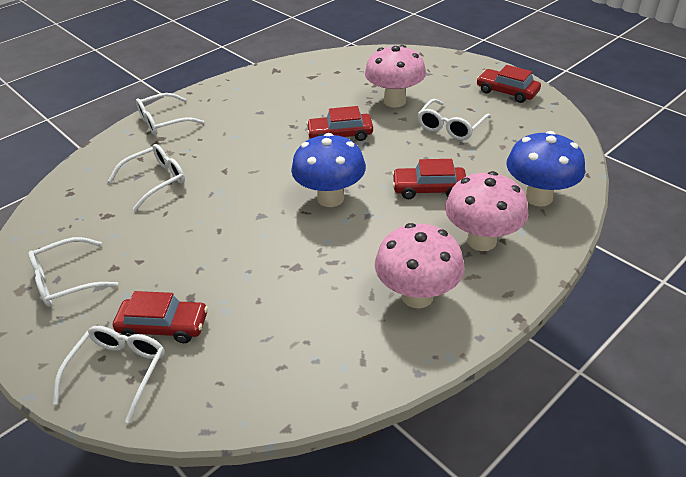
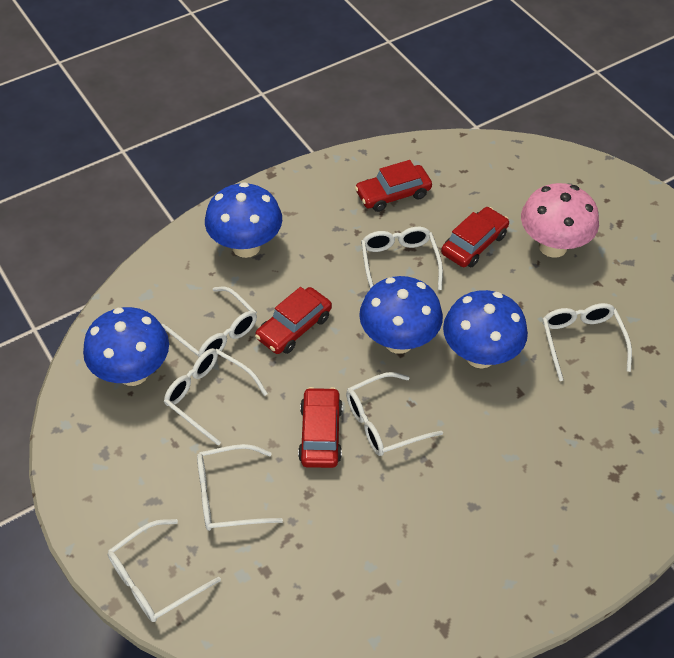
blue mushroom: [291,133,366,207] [507,131,585,207] = 2 -> [83,307,169,386] [205,182,282,258] [359,276,443,354] [443,290,528,368] = 4
pink mushroom: [365,45,426,107] [375,223,465,308] [445,171,528,251] = 3 -> [521,183,599,258] = 1
white glasses: [28,237,118,307] [53,326,165,423] [108,144,185,210] [136,93,204,136] [418,99,491,140] = 5 -> [107,519,221,622] [161,287,257,357] [164,348,268,446] [197,444,283,531] [346,372,443,456] [361,227,443,290] [543,303,632,381] = 7

